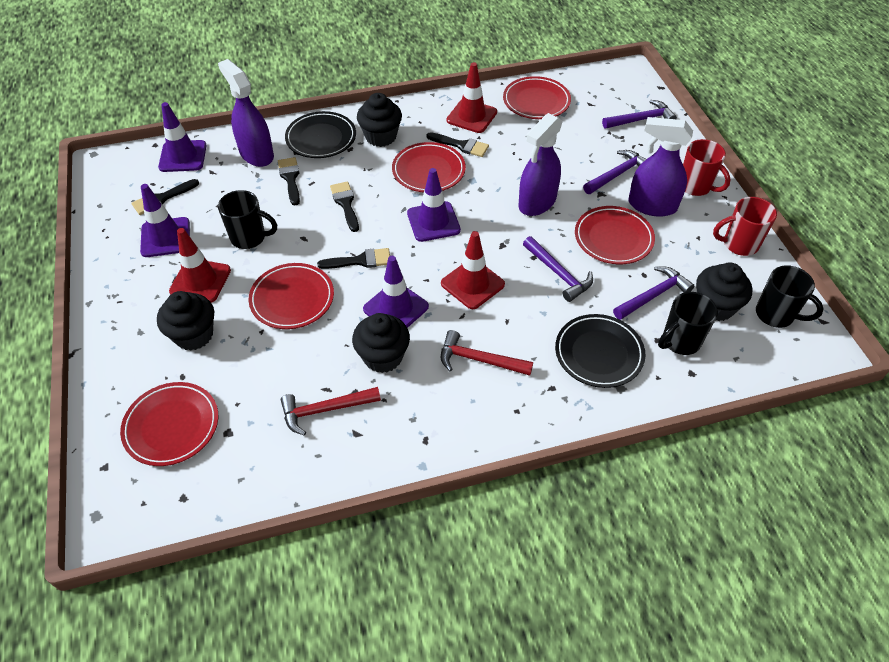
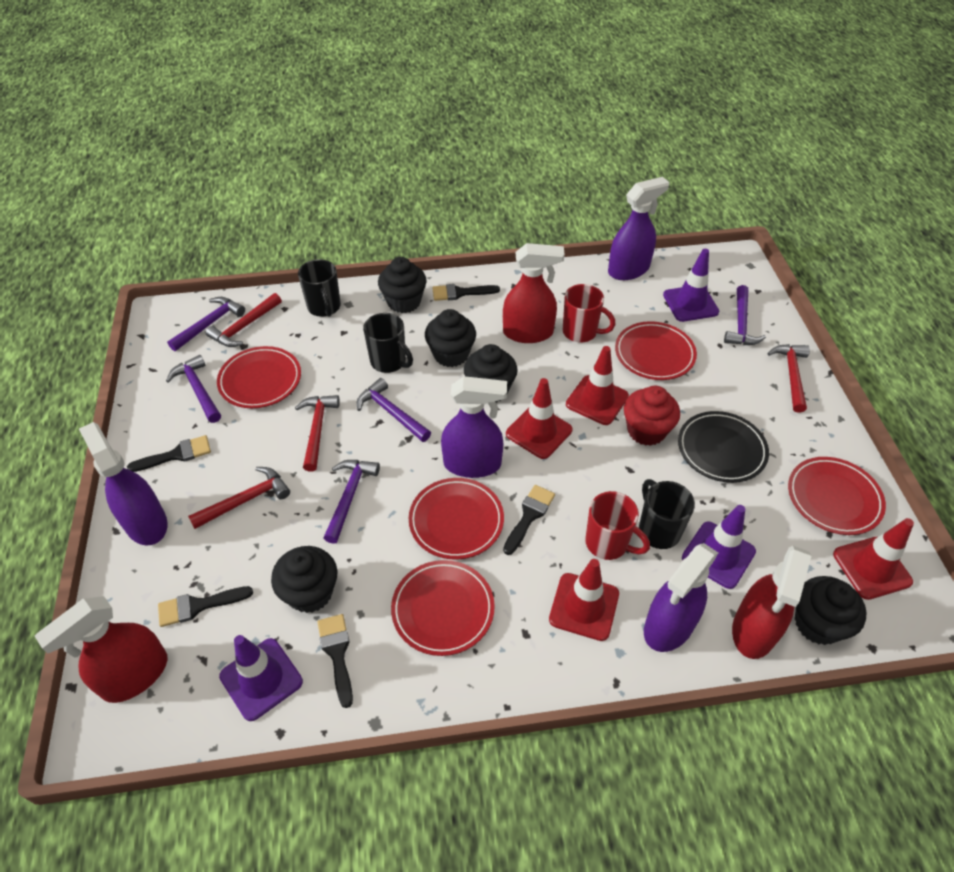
black cupcake: [157,291,214,351] [352,313,410,373] [357,93,402,147] [696,263,753,321] = 4 -> [271,546,338,613] [378,257,427,313] [425,309,476,367] [464,344,518,403] [795,576,866,645] = 5
black plate: [285,111,356,158] [555,314,645,388] = 2 -> [678,411,769,483] = 1
purple hammer: [523,236,593,302] [583,150,646,194] [602,100,677,129] [613,266,694,320] = 4 -> [166,355,221,423] [167,297,245,351] [324,460,380,544] [357,378,431,442] [724,285,766,345] = 5
purple spray bottle: [218,59,274,167] [518,113,563,216] [628,117,693,217] = 3 -> [79,422,167,545] [441,376,507,478] [608,177,670,280] [644,543,718,652] = 4
purple traffic cone: [140,184,190,257] [158,102,207,172] [363,256,429,328] [407,168,461,242] = 4 -> [219,635,303,721] [663,249,719,322] [682,505,756,589] = 3
red cupcake: none = 0 -> [624,386,680,446] = 1
red hammer: [281,387,381,436] [441,330,533,376] = 2 -> [188,467,290,529] [206,293,282,347] [295,395,340,472] [767,344,810,413] = 4
red spray bottle: none = 0 -> [35,596,167,703] [503,243,565,343] [732,546,811,659] = 3
red traffic cone: [169,228,231,303] [441,231,505,309] [447,62,497,133] = 3 -> [506,378,572,459] [549,559,619,641] [566,346,629,425] [833,518,914,600] = 4

